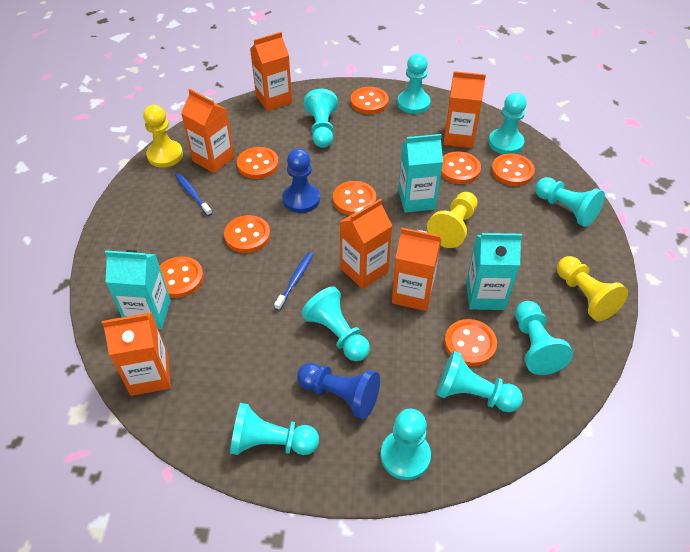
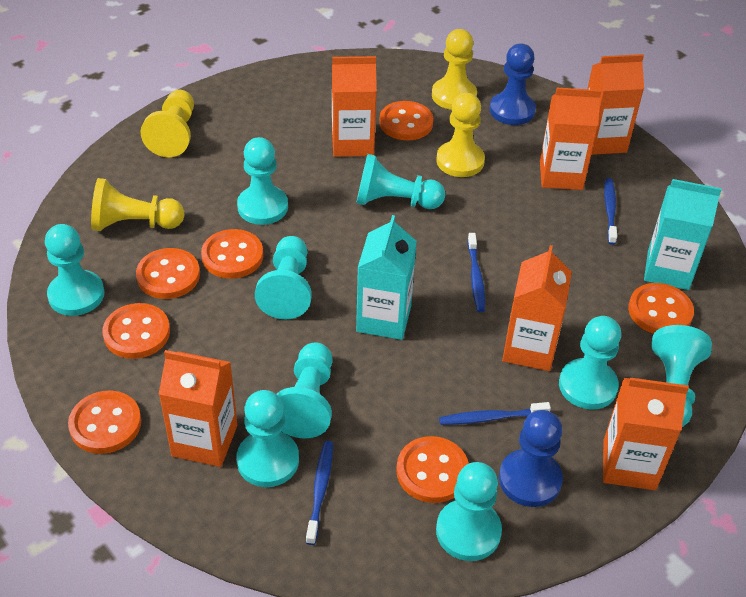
blue toothbrush: [175,173,212,216] [274,252,314,310] = 2 -> [306,441,333,545] [439,402,551,425] [468,233,485,312] [604,178,617,245] = 4
orange button: [160,256,204,298] [224,215,270,253] [237,147,279,179] [333,181,376,215] [351,87,388,114] [441,151,481,184] [444,319,497,366] [491,153,535,186] = 8 -> [68,390,141,454] [102,303,170,359] [136,248,200,299] [201,229,263,279] [379,101,433,140] [396,436,469,503] [628,283,694,334] = 7
turquoise carton: [105,250,171,329] [398,134,443,213] [466,233,522,310] = 3 -> [356,215,417,340] [644,179,722,290] = 2
yellow pawn: [143,105,183,167] [427,192,478,248] [557,256,628,321] = 3 -> [91,178,184,231] [141,90,194,157] [432,29,477,110] [436,93,485,177] = 4

